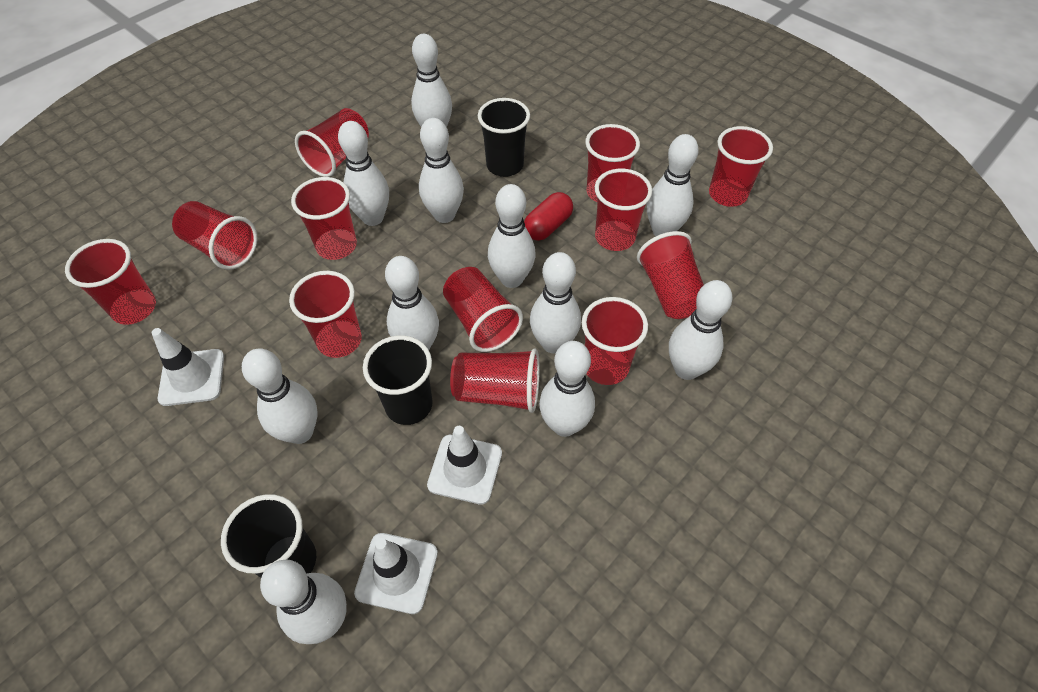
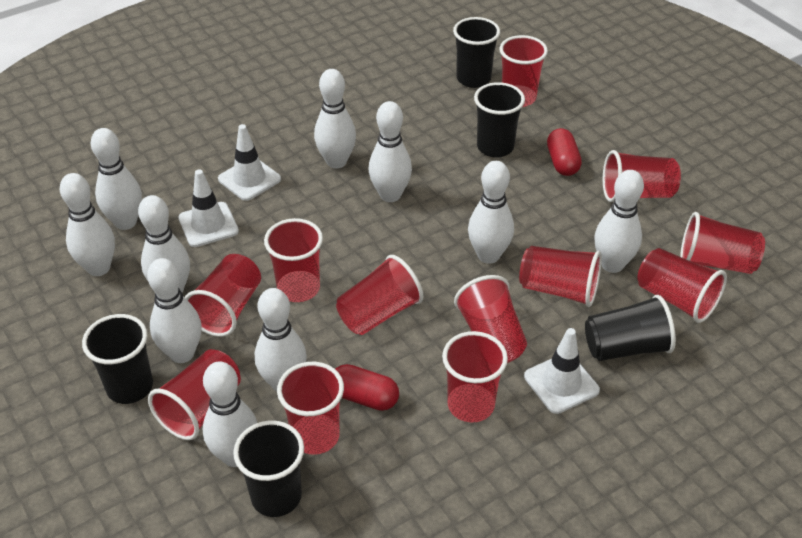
black cup: [221,494,316,578] [363,335,433,425] [478,98,530,177] = 3 -> [82,314,153,404] [233,420,304,517] [453,17,500,88] [474,82,525,158] [585,295,676,361] = 5
red capsule: [524,192,573,241] = 1 -> [335,364,399,411] [547,128,582,176] = 2
white bowling pin: [242,349,317,444] [260,560,347,644] [338,121,389,226] [385,256,439,350] [411,34,452,127] [419,118,464,223] [488,184,536,288] [530,252,581,353] [539,341,595,437] [647,134,699,236] [669,280,732,380] = 11 -> [60,173,115,276] [91,128,142,230] [138,195,190,293] [147,258,202,363] [203,361,257,467] [255,288,307,392] [314,69,356,169] [369,101,412,202] [468,161,514,264] [594,170,644,273] = 10

